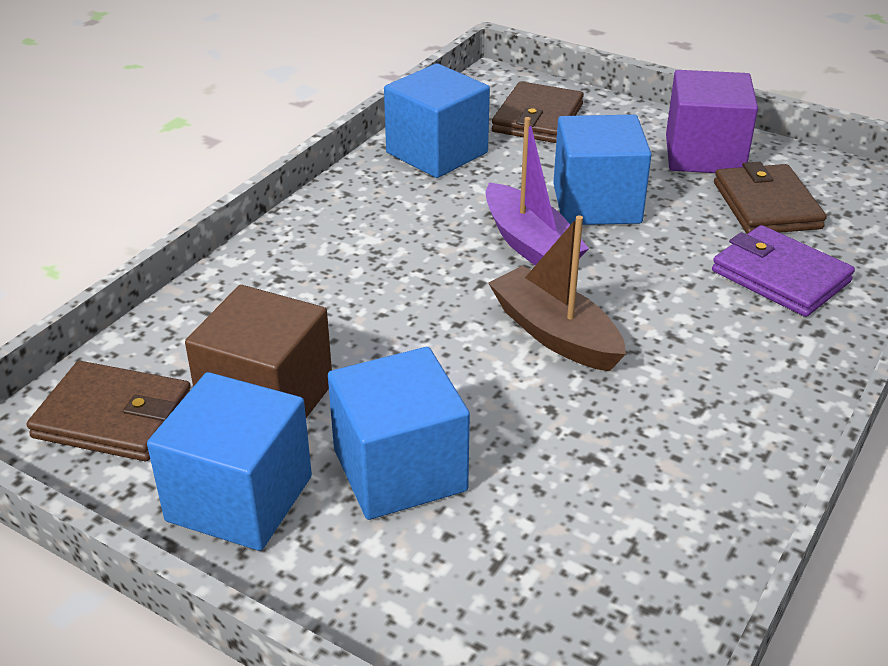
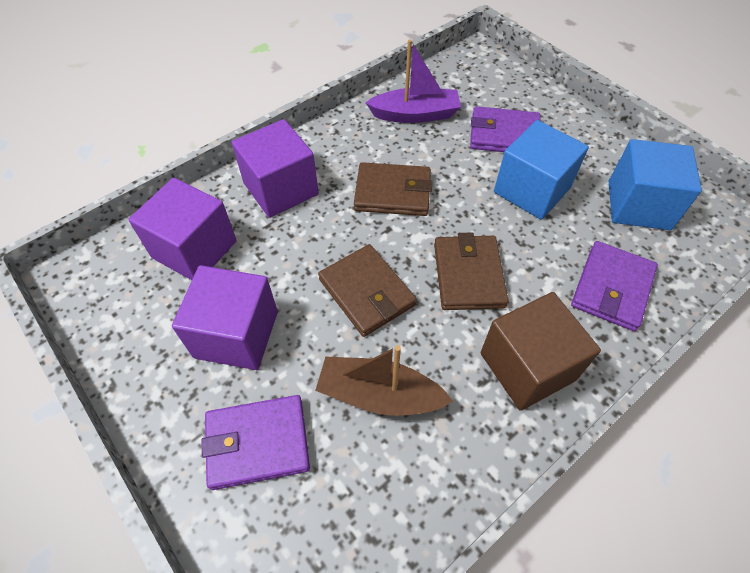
blue cube: [147,372,312,551] [328,347,470,520] [384,63,490,178] [553,115,652,225] = 4 -> [494,120,589,220] [609,139,702,230] = 2
purple cube: [666,70,758,173] = 1 -> [128,178,237,280] [172,265,278,370] [232,119,319,218] = 3
purple wallet: [712,225,855,317] = 1 -> [202,395,310,490] [470,106,540,152] [571,241,658,331] = 3

